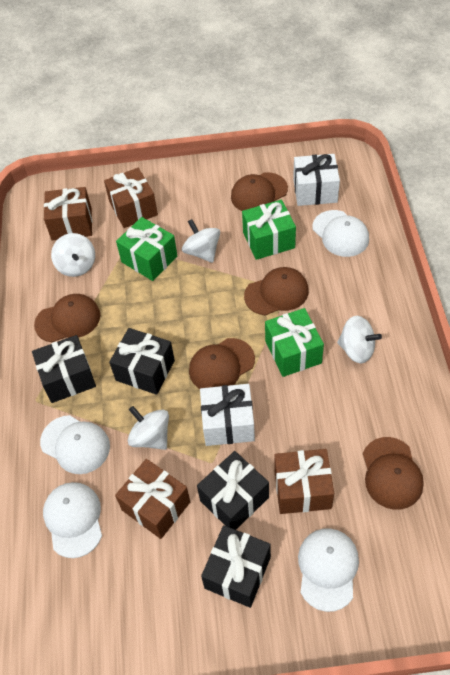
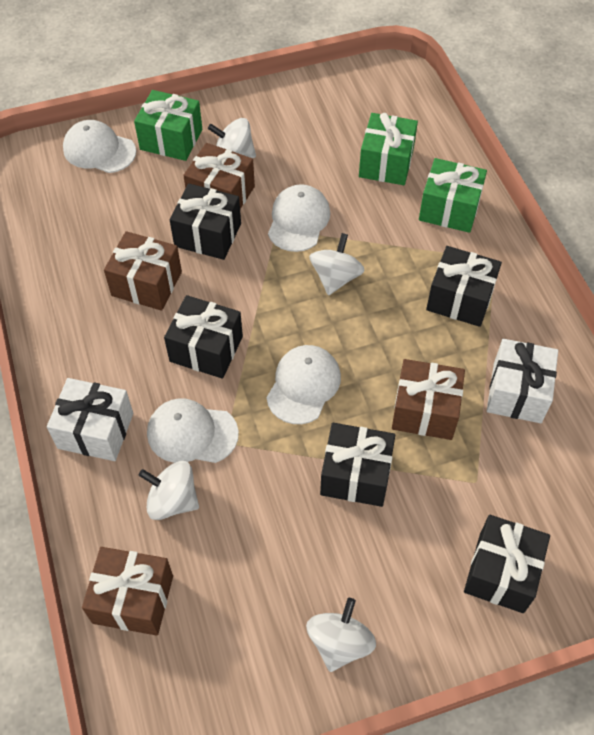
black gift: [32,335,96,403] [109,328,175,395] [197,451,269,530] [201,525,271,608] = 4 -> [164,295,243,379] [170,184,241,260] [320,423,395,507] [426,246,502,327] [464,515,550,613] = 5
brown cap: [34,294,100,342] [189,338,255,389] [231,172,288,211] [244,267,309,315] [363,437,424,510] = 5 -> none = 0

